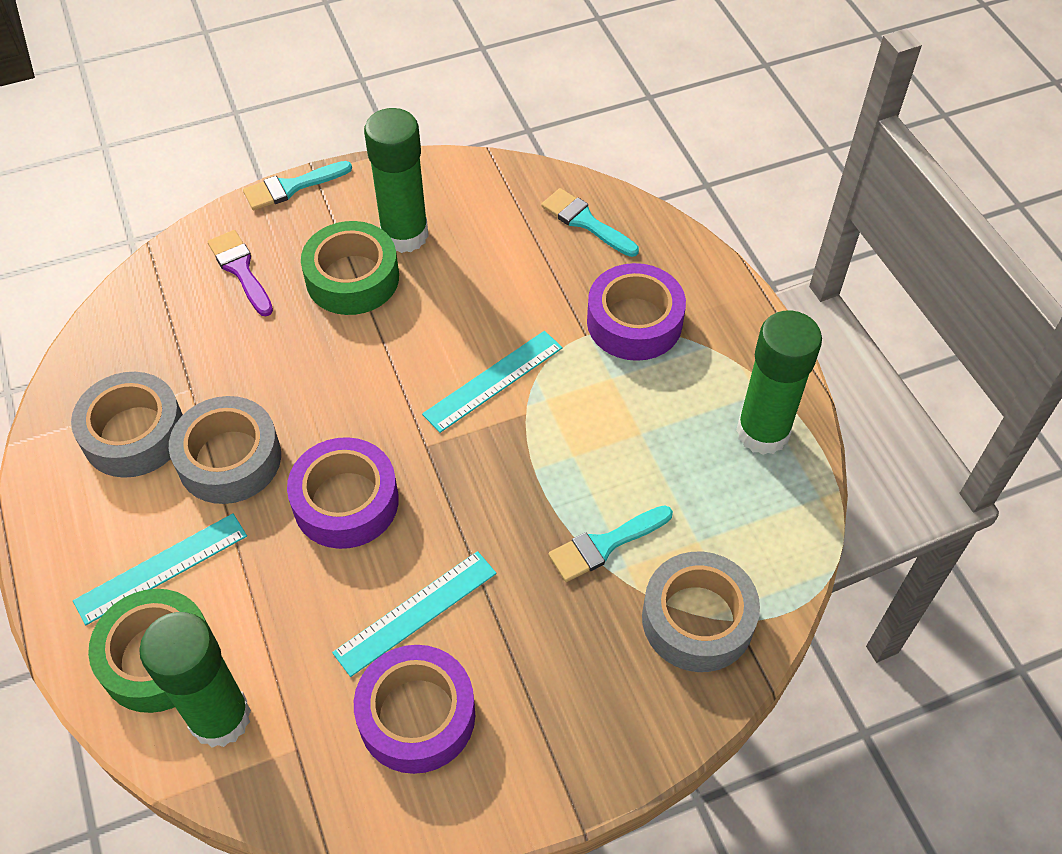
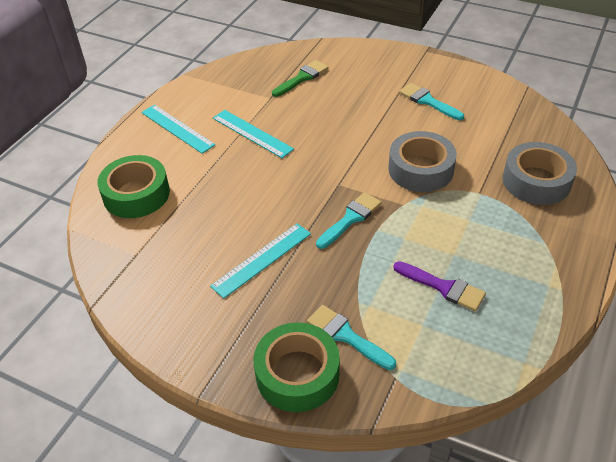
green brush: none = 0 -> [272,60,329,97] = 1
green glue stick: [139,612,251,748] [364,108,429,253] [736,310,822,455] = 3 -> none = 0
grey tape: [71,372,183,478] [169,396,281,504] [642,552,760,672] = 3 -> [388,131,457,192] [503,142,577,205] = 2
purple tape: [287,437,399,549] [354,645,475,774] [587,263,686,361] = 3 -> none = 0

